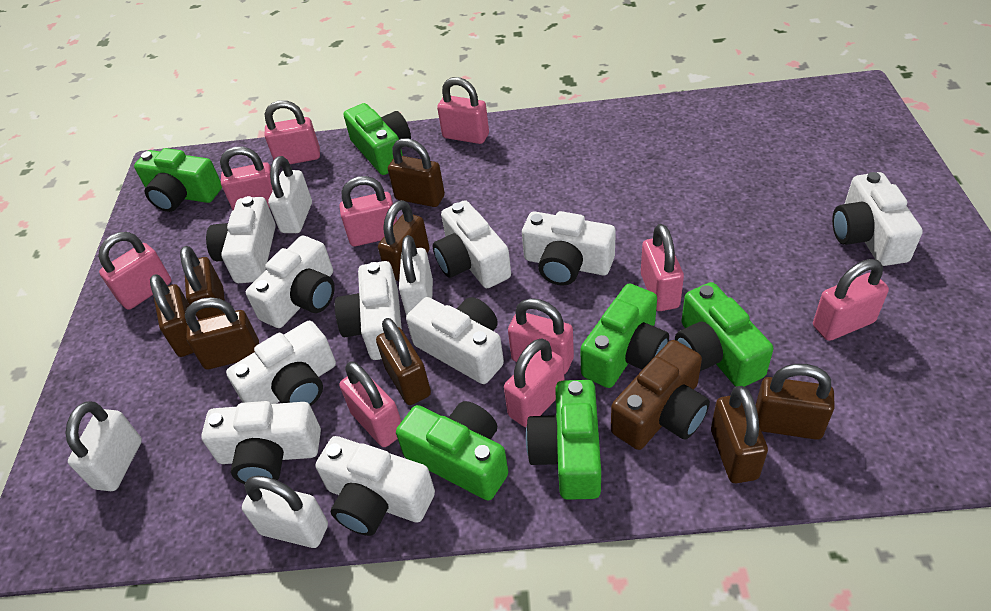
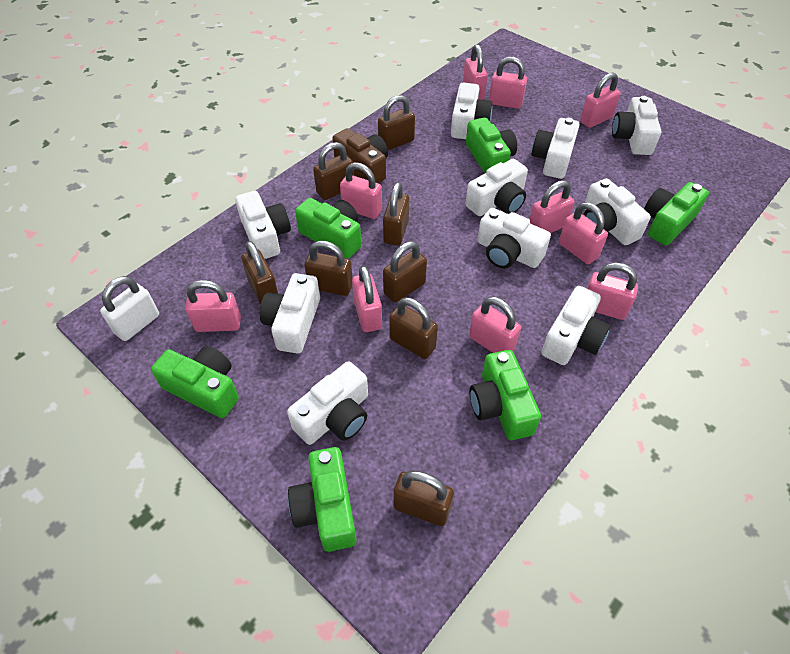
white padlock: [65,402,142,491] [242,476,328,548] [268,156,312,233] [399,235,433,316] = 4 -> [100,276,159,341] = 1

